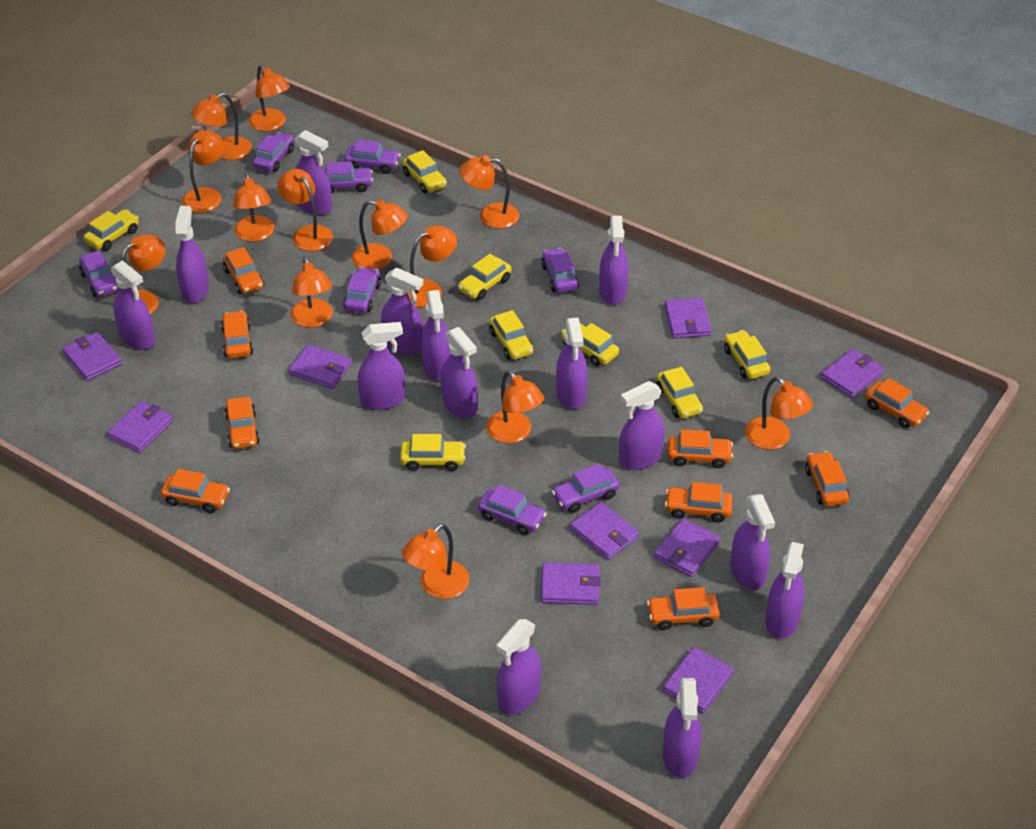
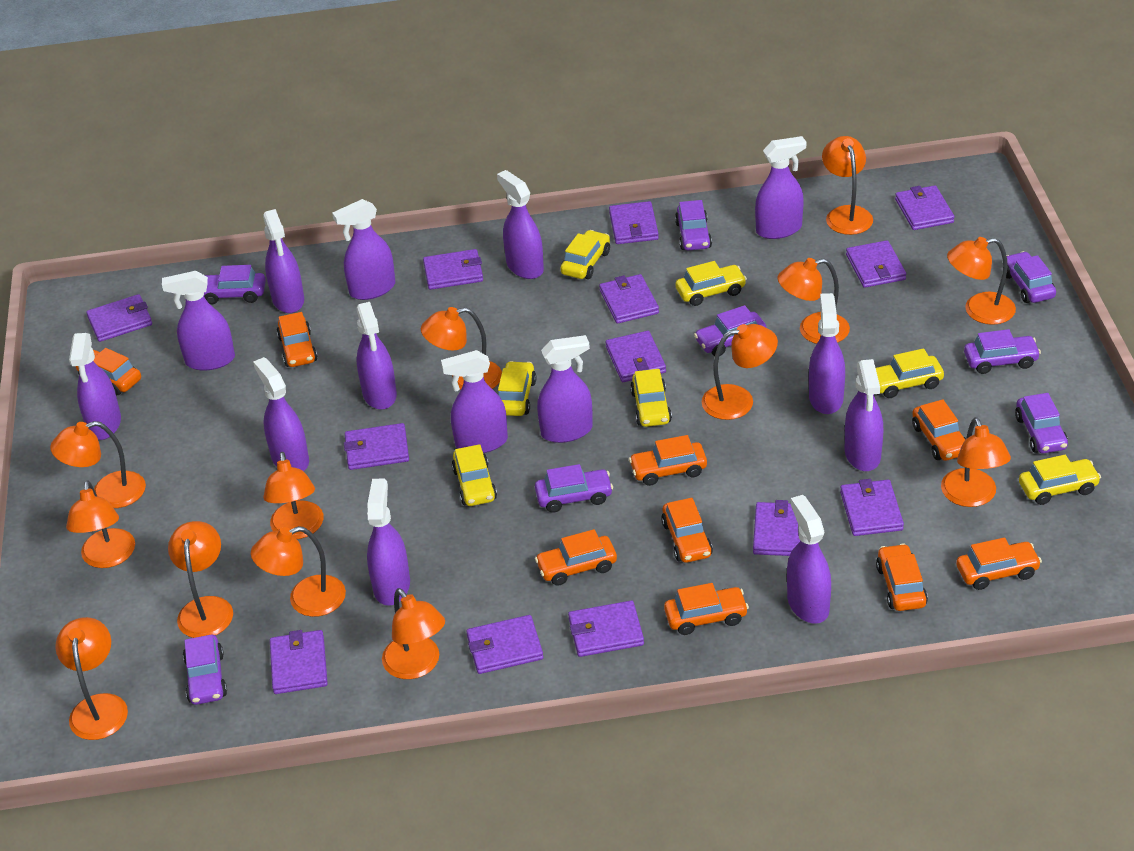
purple wallet: [63,332,122,381] [107,401,173,453] [288,344,352,389] [541,563,601,605] [570,502,639,560] [654,518,720,577] [663,647,734,713] [665,298,712,338] [821,349,884,398] = 9 -> [86,294,152,342] [270,630,328,694] [344,423,409,470] [423,249,483,290] [466,615,543,674] [568,600,644,657] [599,274,659,324] [605,331,666,382] [609,201,659,244] [753,500,801,556] [840,479,904,536] [846,240,906,288] [895,185,954,230] = 13
yellow car: [84,210,139,251] [400,434,466,471] [402,150,447,193] [458,254,511,300] [489,310,533,360] [561,323,619,366] [656,367,703,418] [724,330,771,379] = 8 -> [452,444,497,506] [498,361,537,416] [560,230,610,279] [630,369,672,427] [676,261,747,306] [876,348,944,398] [1019,455,1101,505] = 7

